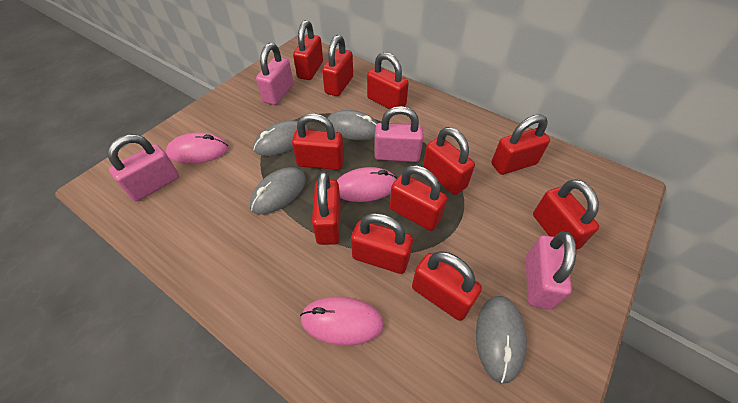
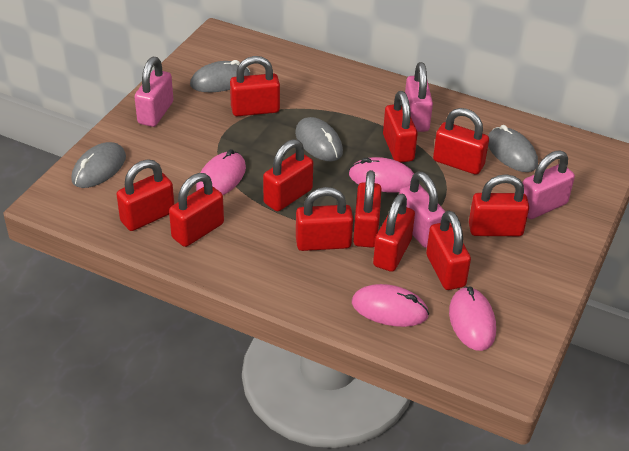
pink mouse: [166,132,229,164] [300,296,384,346] [337,167,397,202] = 3 -> [196,149,246,195] [349,157,414,193] [352,284,429,327] [449,286,496,351] = 4

